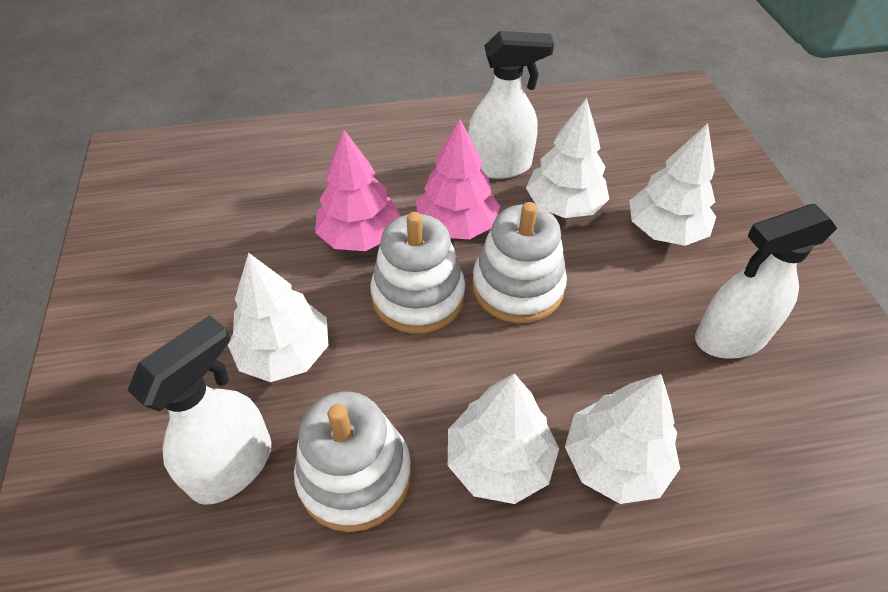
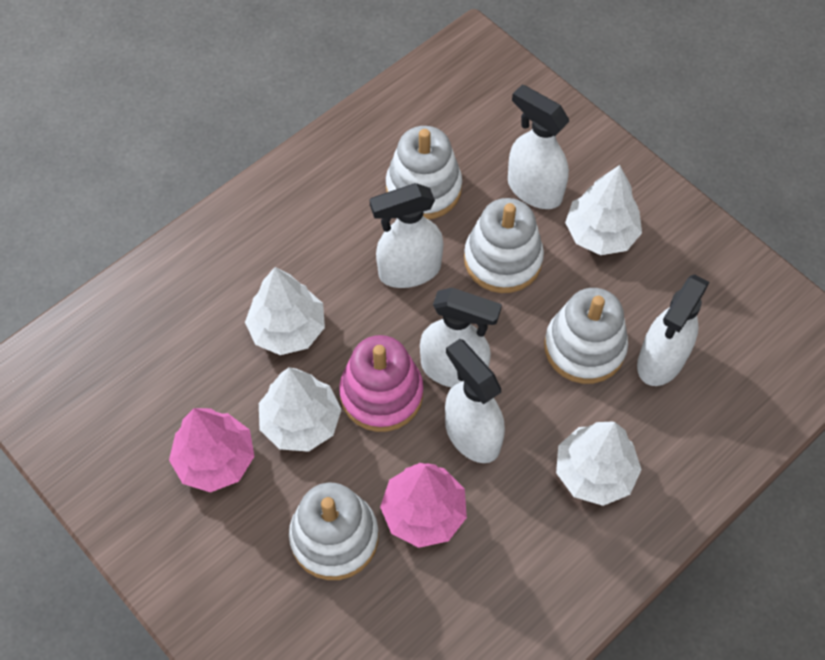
pink stacking toy: none = 0 -> [339,335,424,432] = 1
white spray bottle: [128,315,271,505] [468,31,554,179] [695,204,837,359] = 3 -> [369,183,443,288] [420,288,502,388] [445,339,505,463] [508,84,569,209] [637,274,709,386] = 5
white stacking toy: [294,392,412,532] [370,212,465,334] [472,202,567,323] = 3 -> [289,483,378,580] [386,126,462,219] [464,198,544,293] [544,288,628,384] = 4
white tree: [228,253,329,382] [448,373,559,504] [526,98,609,218] [565,374,680,504] [629,123,716,246] = 5 -> [245,267,325,355] [259,367,342,452] [556,422,642,506] [565,165,642,255] = 4

